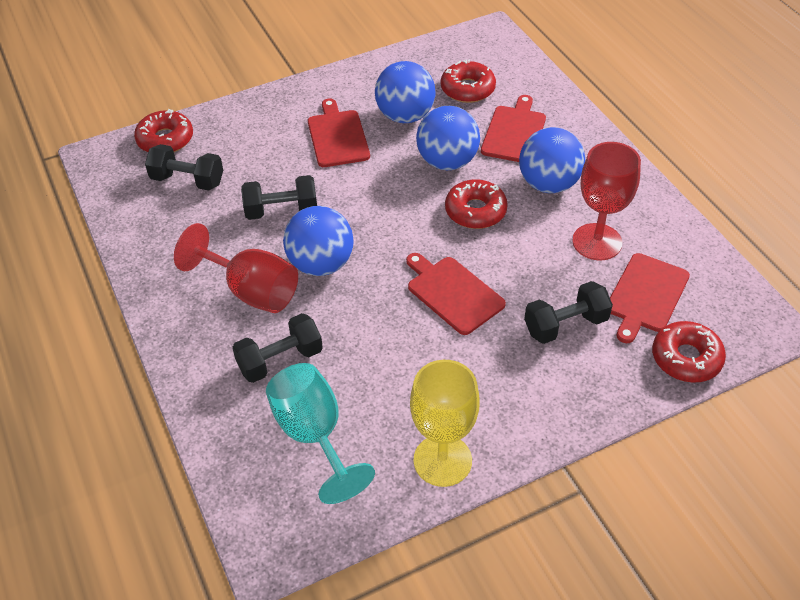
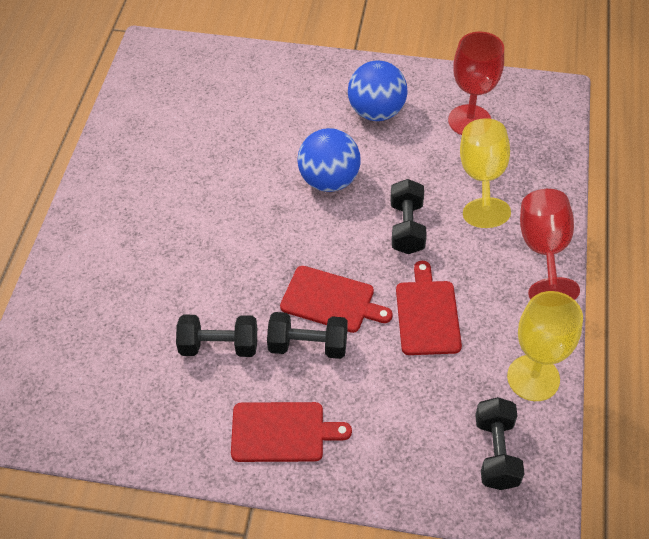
blue ball: [283,206,354,276] [375,61,436,123] [416,106,480,170] [519,127,585,193] = 4 -> [298,128,361,192] [348,61,407,121] = 2
red cutting board: [308,99,370,167] [406,253,506,335] [481,95,546,162] [610,253,690,343] = 4 -> [231,402,352,462] [280,266,393,333] [396,261,462,355] = 3
red donut: [134,109,193,152] [441,59,496,103] [445,179,508,229] [652,321,726,383] = 4 -> none = 0
turquoise goblet: [266,363,375,504] = 1 -> none = 0
yellow goblet: [410,360,480,487] = 1 -> [460,118,511,228] [507,291,583,401] = 2

